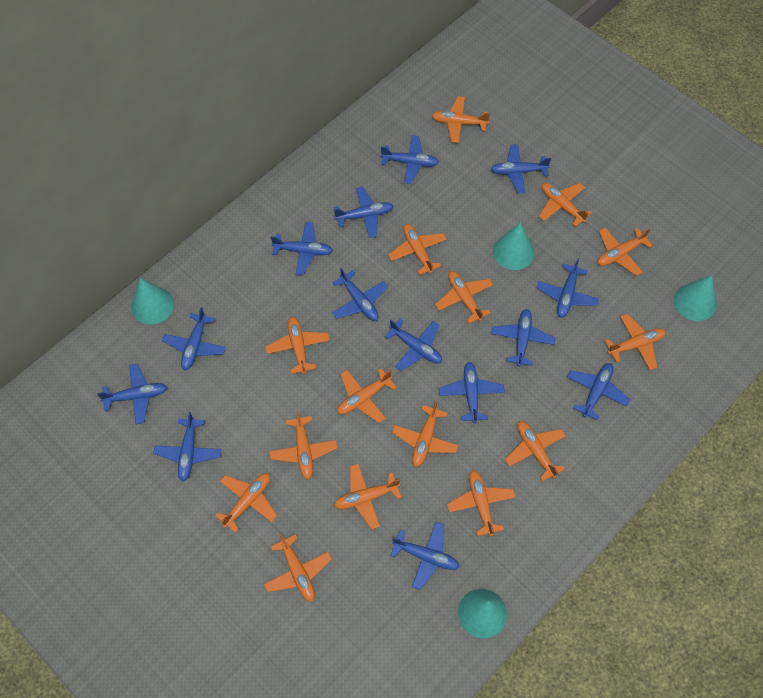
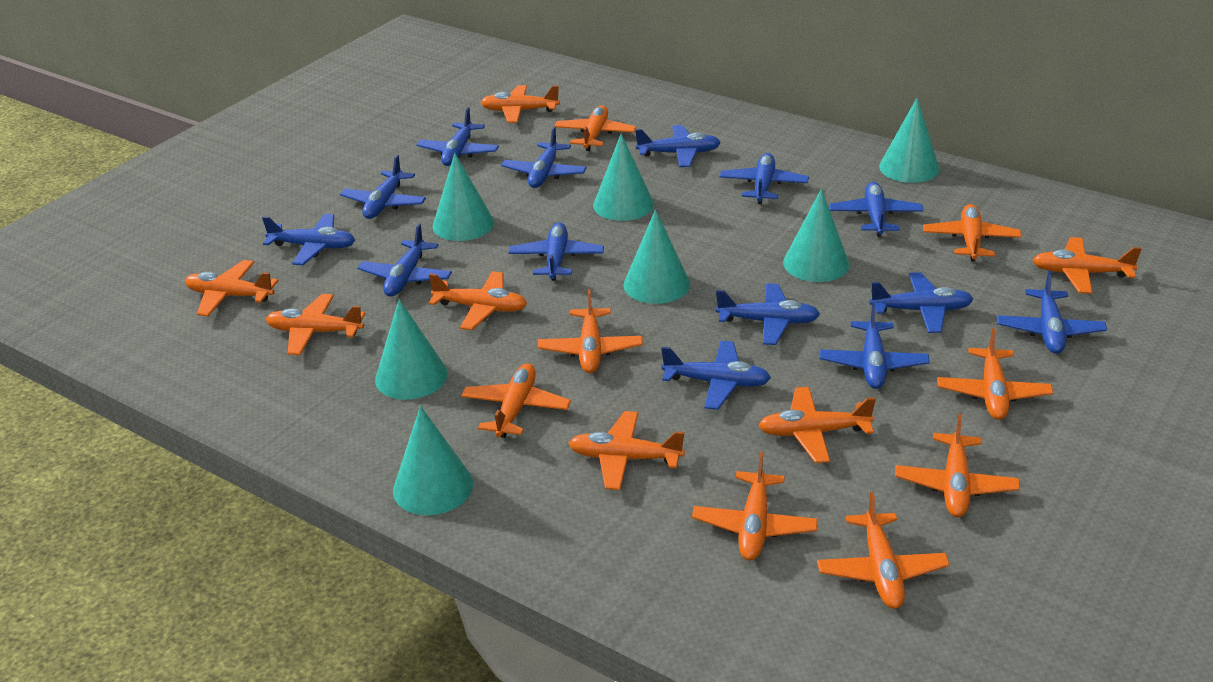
turquoise cone: [131,278,174,325] [458,589,507,638] [493,223,534,270] [674,275,717,321] = 4 -> [375,299,448,400] [393,406,473,515] [433,153,494,241] [593,134,654,221] [624,209,690,304] [783,189,849,282] [879,97,940,183] = 7

